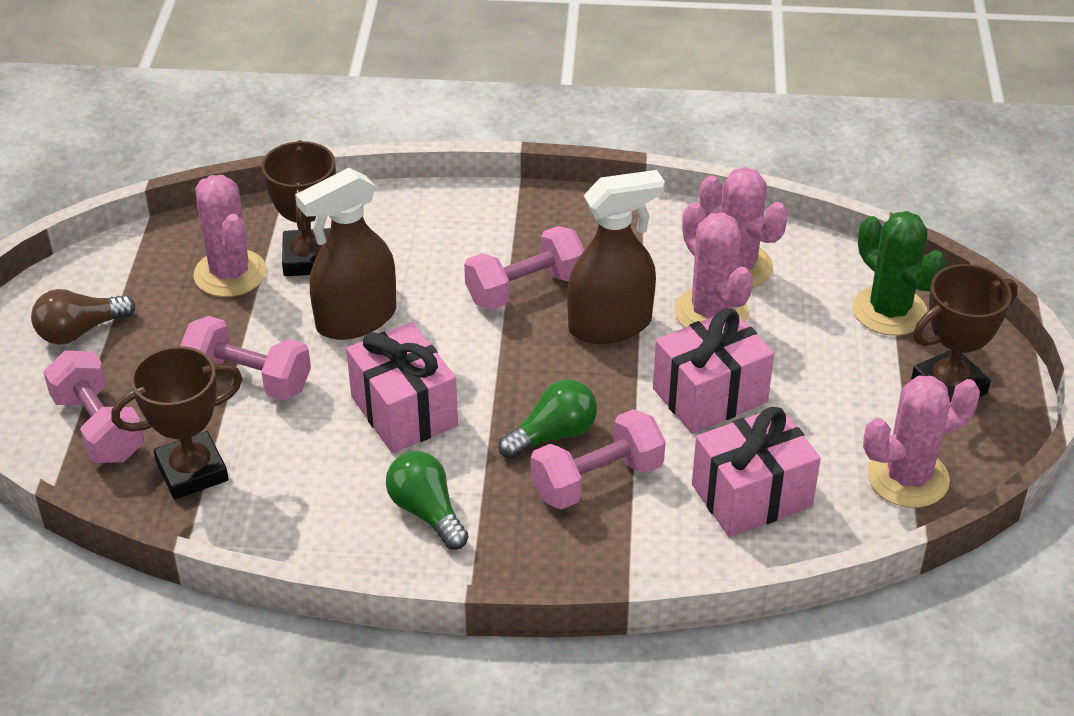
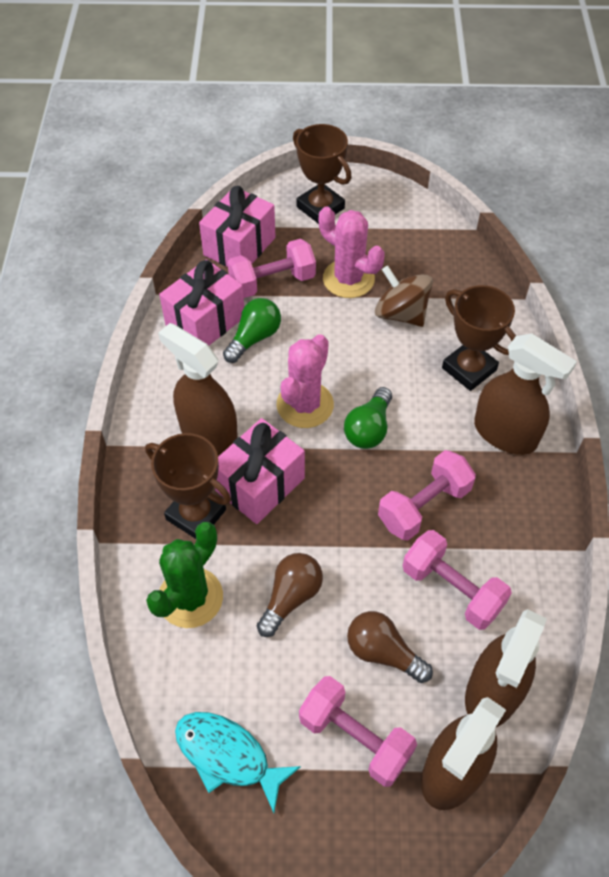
brown light bulb: [31,289,135,345] = 1 -> [257,553,323,637] [347,611,433,683] = 2
brown spinning top: none = 0 -> [375,266,433,327] = 1
brown spray bottle: [295,168,396,340] [567,170,665,344] = 2 -> [158,323,238,455] [421,697,506,810] [465,609,547,728] [474,334,577,455] = 4
pink cactus: [193,175,266,297] [674,202,753,328] [700,167,788,288] [863,376,980,508] = 4 -> [276,334,334,428] [319,206,385,298] = 2
turquoise fish: none = 0 -> [175,712,301,813] = 1

